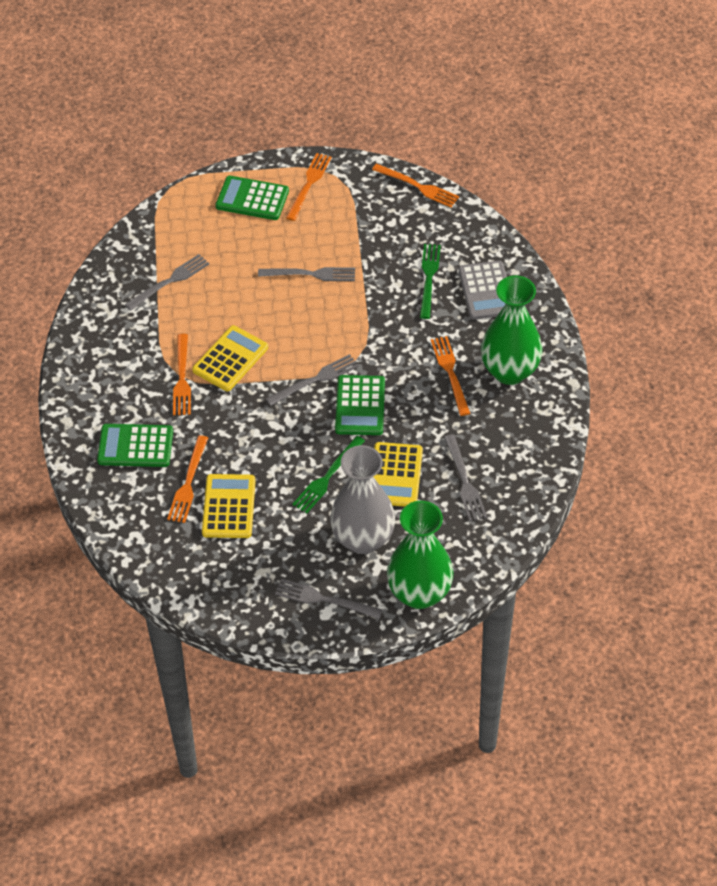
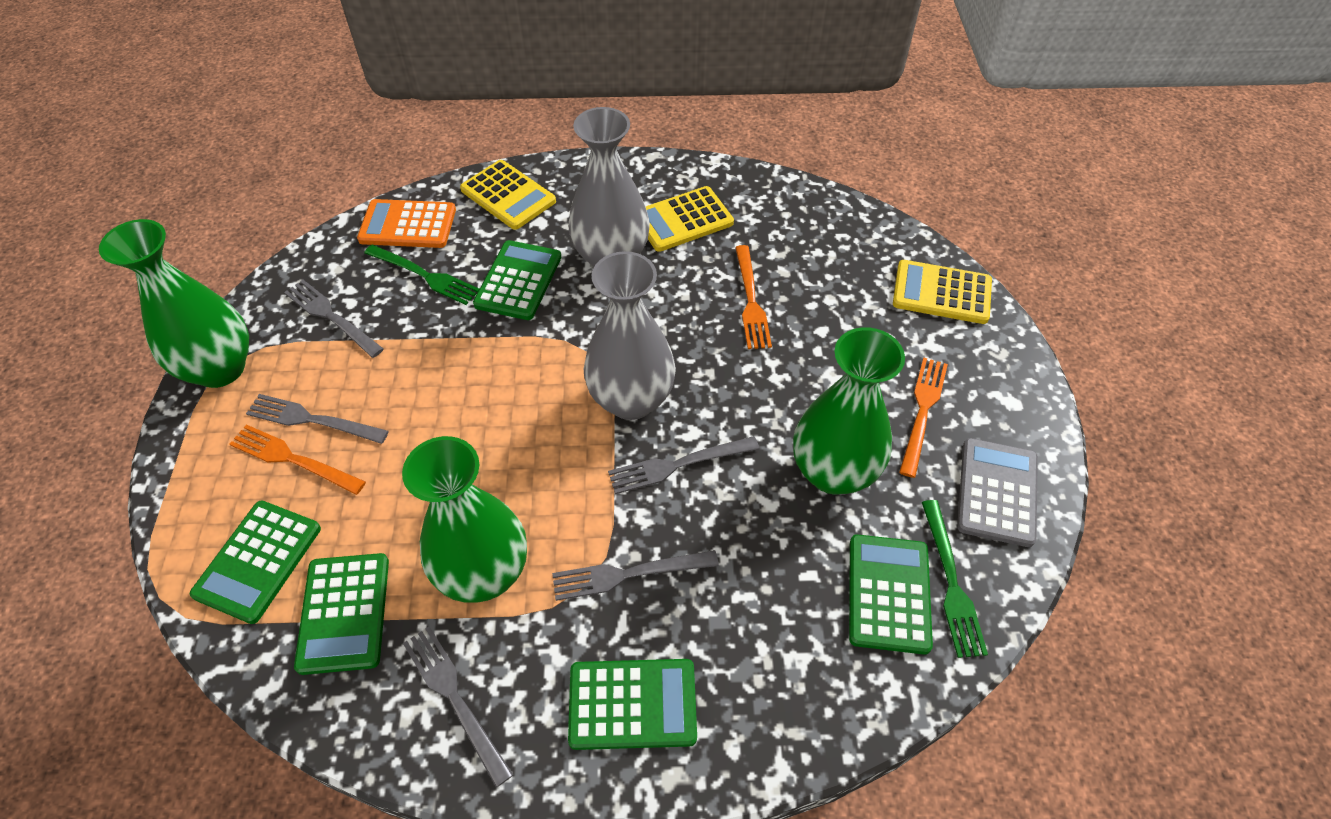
green calculator: [97,424,173,467] [215,176,289,220] [335,375,385,435] = 3 -> [190,501,321,624] [294,553,389,675] [473,240,561,320] [568,659,697,750] [849,534,933,655] = 5
green vase: [387,501,453,609] [481,275,543,385] = 2 -> [99,219,249,388] [402,436,527,603] [793,327,905,494] = 3
grey vase: [330,445,395,554] = 1 -> [568,107,650,267] [584,251,676,420] = 2
orange calculator: none = 0 -> [357,199,456,248] = 1
orange fork: [167,435,208,523] [173,334,191,415] [286,153,332,221] [372,164,459,208] [431,336,470,416] = 5 -> [229,425,366,495] [735,245,772,349] [899,358,948,478] = 3

